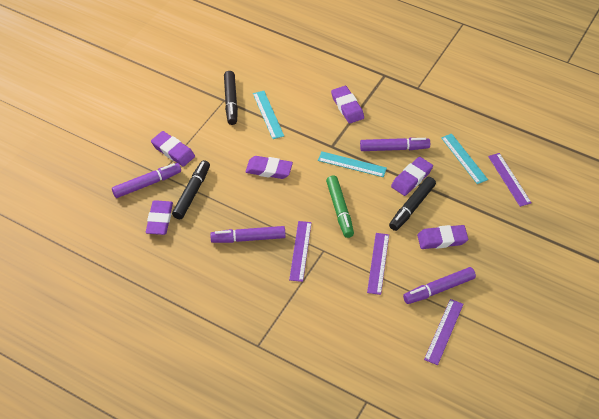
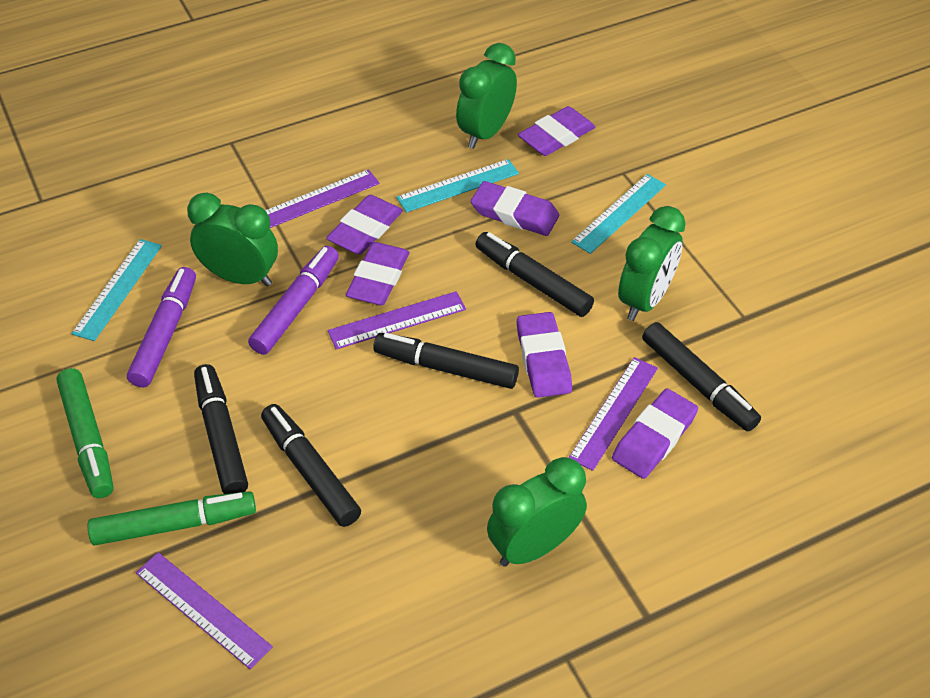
black marker: [172,160,210,219] [224,71,238,125] [389,177,436,231] = 3 -> [194,364,248,494] [261,404,361,527] [373,333,519,389] [475,232,594,317] [642,322,761,432] = 5
green clock: none = 0 -> [187,193,278,286] [456,43,517,149] [487,457,587,567] [618,206,686,321] = 4
green marker: [326,176,354,238] = 1 -> [56,368,113,498] [88,491,256,546] = 2
purple marker: [112,163,181,198] [210,226,286,243] [360,138,430,151] [403,267,476,304] = 4 -> [127,267,196,387] [248,246,339,355] = 2

